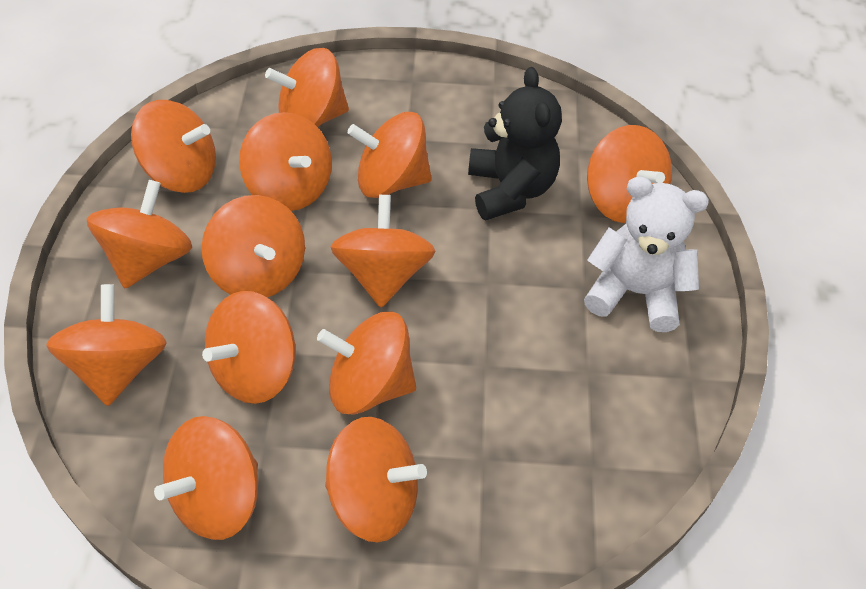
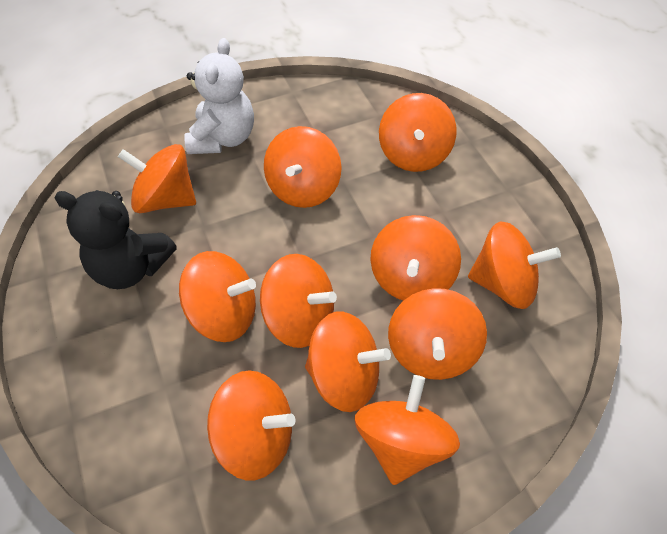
orange spinning top: [46,284,167,406] [87,180,192,288] [131,100,216,193] [154,416,258,540] [201,195,305,297] [202,291,295,404] [239,112,332,211] [265,48,349,127] [317,312,416,415] [325,417,427,542] [331,195,435,307] [347,112,432,198] [587,125,672,223] = 13 -> [118,144,196,213] [179,251,256,342] [207,370,295,481] [260,254,337,348] [264,126,342,208] [305,311,391,412] [355,375,460,485] [370,215,461,301] [379,93,456,172] [388,288,487,380] [468,221,561,309] = 11

